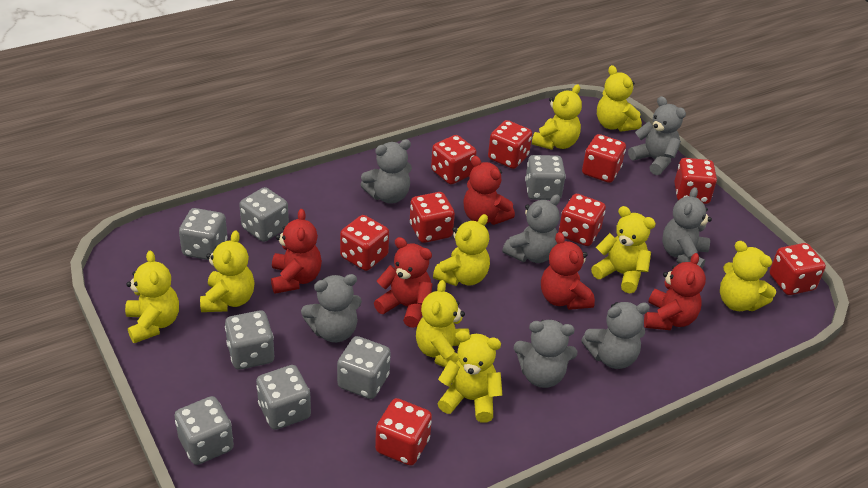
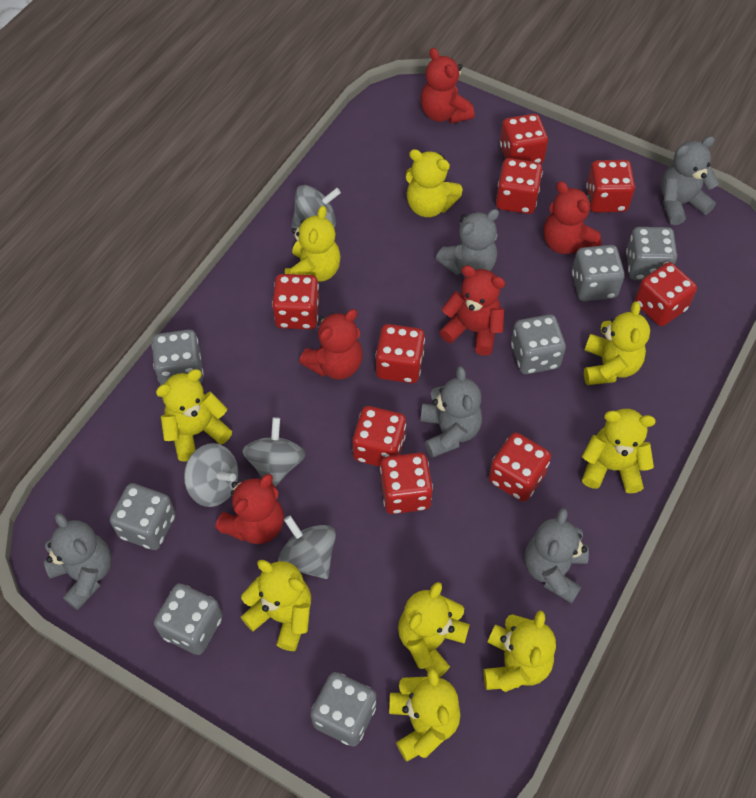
grey spinning top: none = 0 -> [184,443,239,507] [242,417,306,487] [278,516,336,579] [292,185,341,228] = 4
grey teddy bear: [301,274,362,343] [360,139,412,204] [502,194,560,263] [514,320,577,388] [581,302,650,369] [628,96,686,175] [662,187,712,268] = 7 -> [44,513,112,610] [420,366,482,458] [436,209,499,275] [525,508,589,603] [661,136,719,225] = 5

